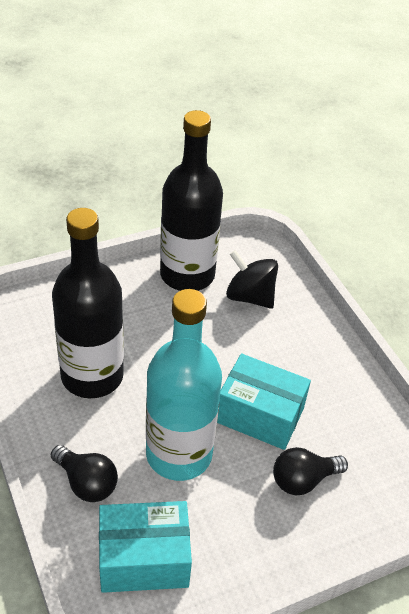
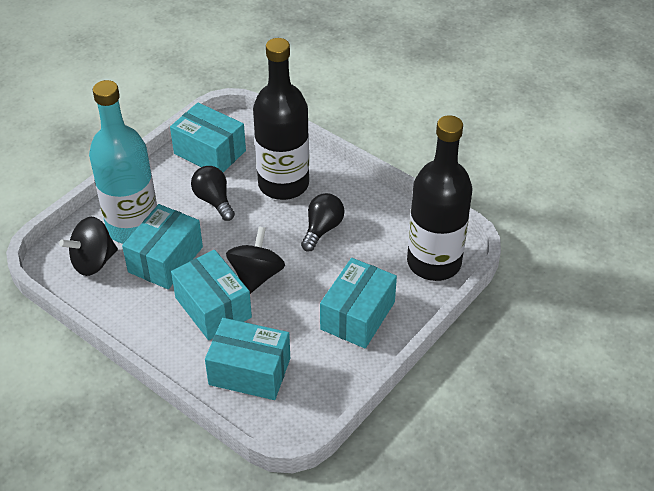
black spinning top: [226,250,278,309] = 1 -> [59,217,118,276] [226,227,285,294] = 2
turquoise box: [99,501,192,593] [217,354,311,450] = 2 -> [122,204,203,289] [170,103,246,172] [171,250,252,340] [205,318,290,400] [320,258,397,348] = 5

